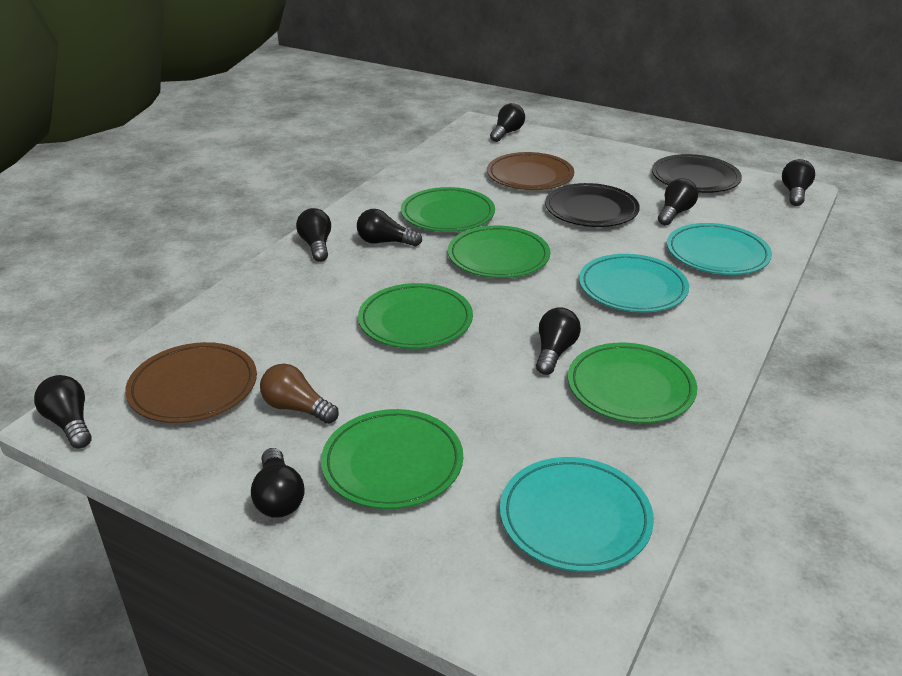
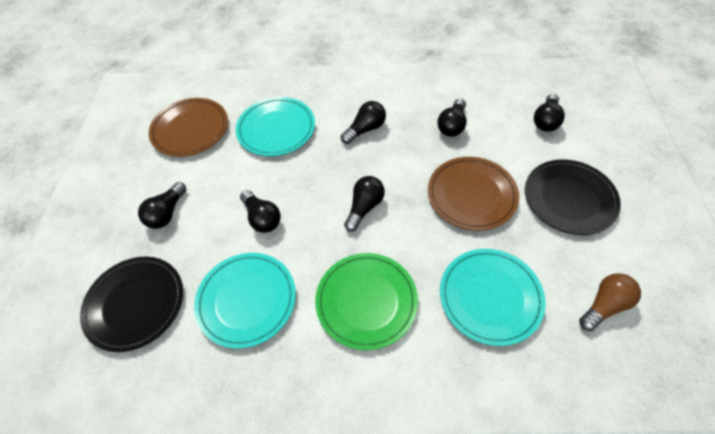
black light bulb: [34,375,92,448] [251,448,304,518] [296,208,331,262] [357,209,422,247] [490,103,525,142] [536,307,581,375] [658,178,698,226] [782,159,815,206] = 8 -> [138,182,186,229] [240,190,281,233] [341,101,386,144] [344,176,385,232] [437,99,467,137] [534,94,565,132] = 6
green plate: [321,409,463,509] [358,283,473,349] [401,187,495,232] [448,226,550,278] [568,343,697,423] = 5 -> [315,253,418,350] = 1

